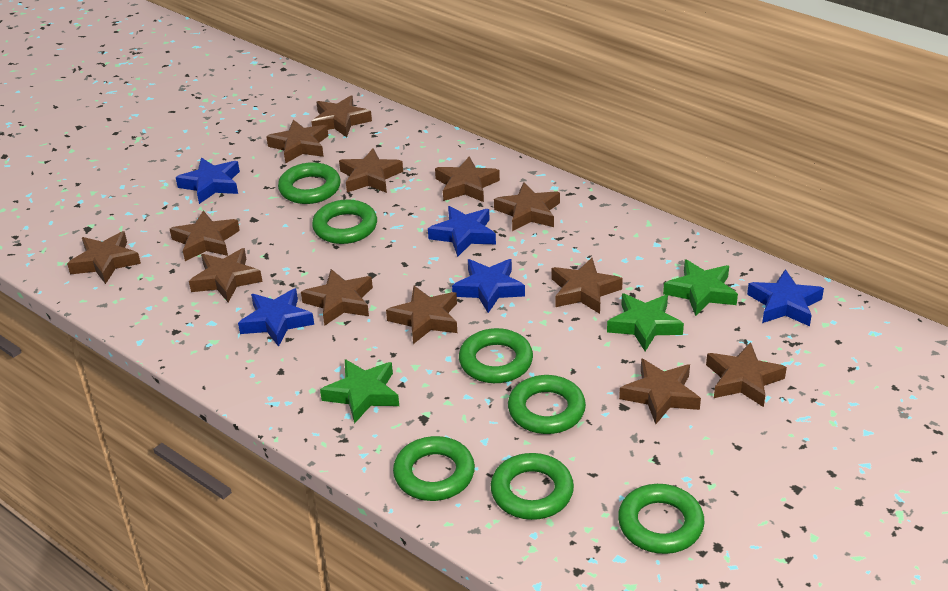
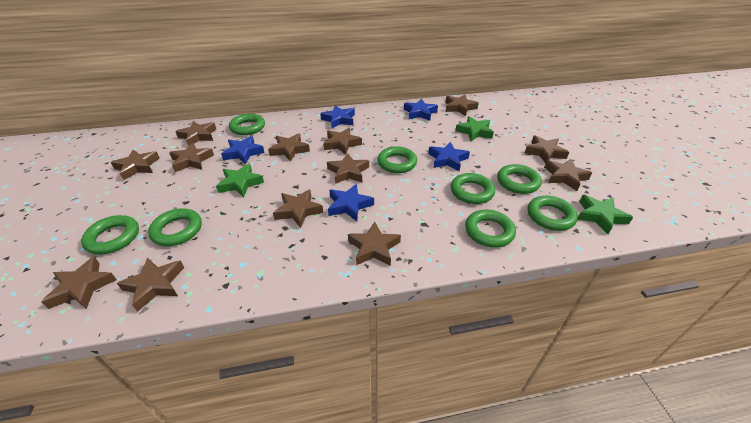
green ring: [278,162,341,204] [312,199,377,244] [393,436,475,501] [459,328,533,383] [491,453,574,520] [508,375,586,434] [618,484,705,554] = 7 -> [81,215,139,254] [148,208,202,246] [229,114,265,135] [377,146,417,173] [451,173,495,204] [465,210,516,248] [497,164,542,194] [528,196,578,231] = 8

